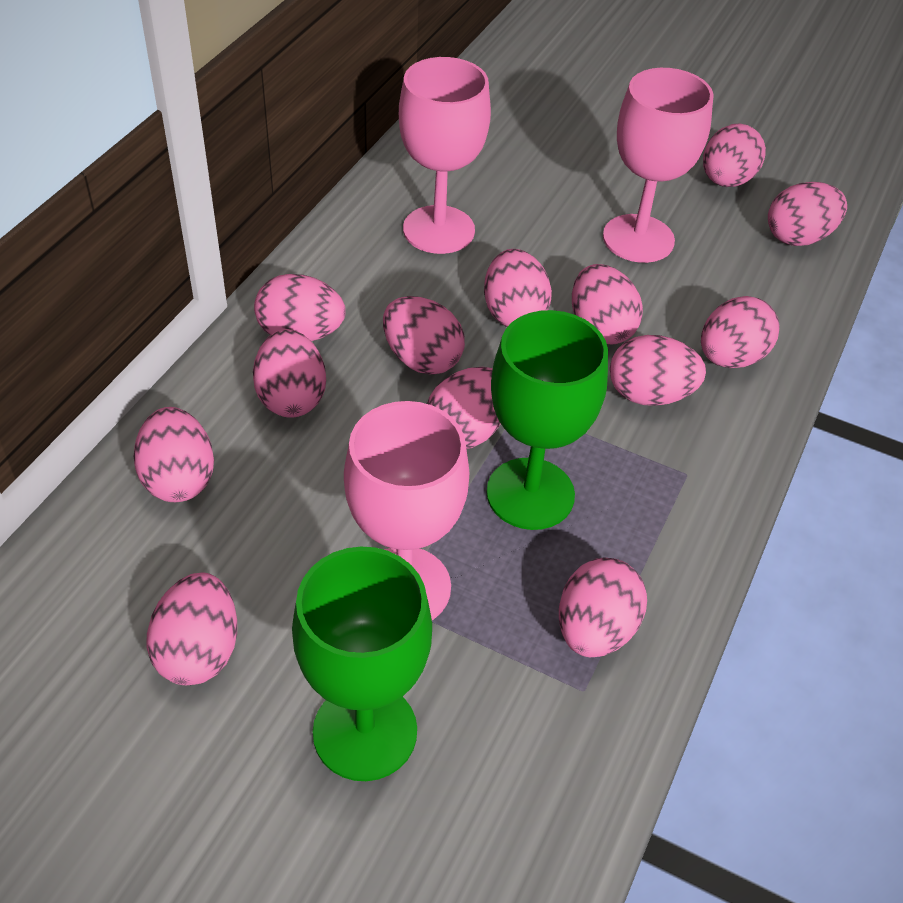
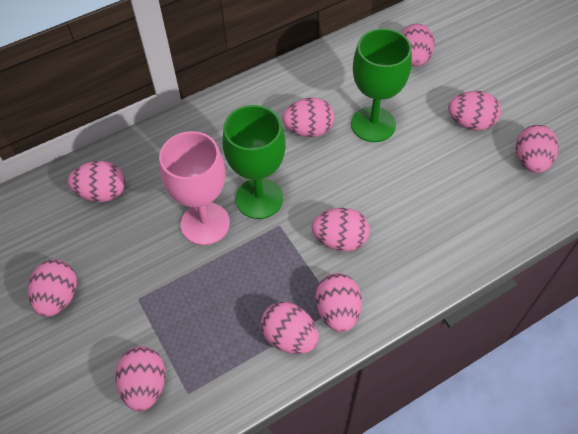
pink egg: [134,407,214,502] [147,572,237,685] [253,329,326,417] [254,274,346,341] [383,296,465,375] [427,367,501,449] [484,249,552,327] [559,557,647,657] [572,264,643,345] [610,335,706,406] [701,296,780,368] [703,124,766,187] [768,182,847,246] = 13 -> [28,259,77,317] [68,161,125,202] [115,346,165,411] [261,302,319,354] [283,98,334,137] [312,208,370,251] [316,273,362,332] [401,24,435,66] [448,91,501,130] [516,125,559,173] = 10
pink goblet: [344,401,469,620] [399,57,491,254] [603,68,714,263] = 3 -> [159,131,230,245] = 1

